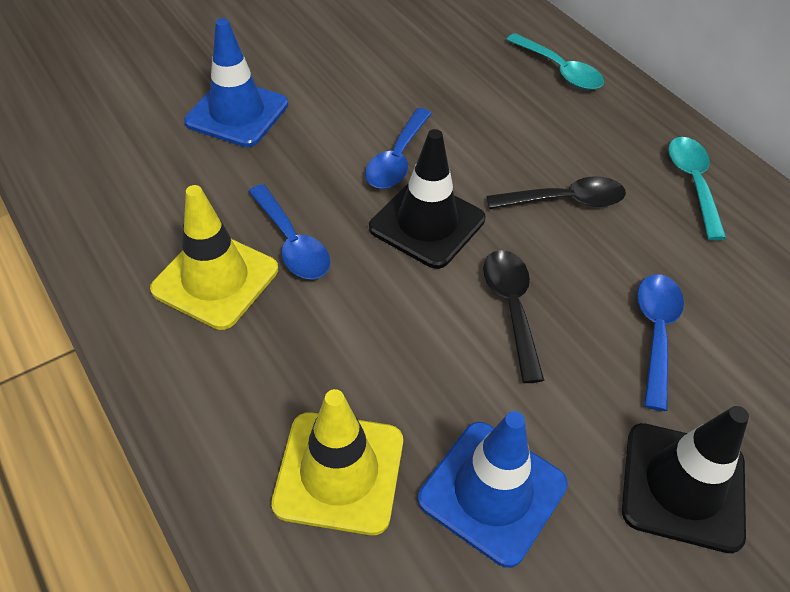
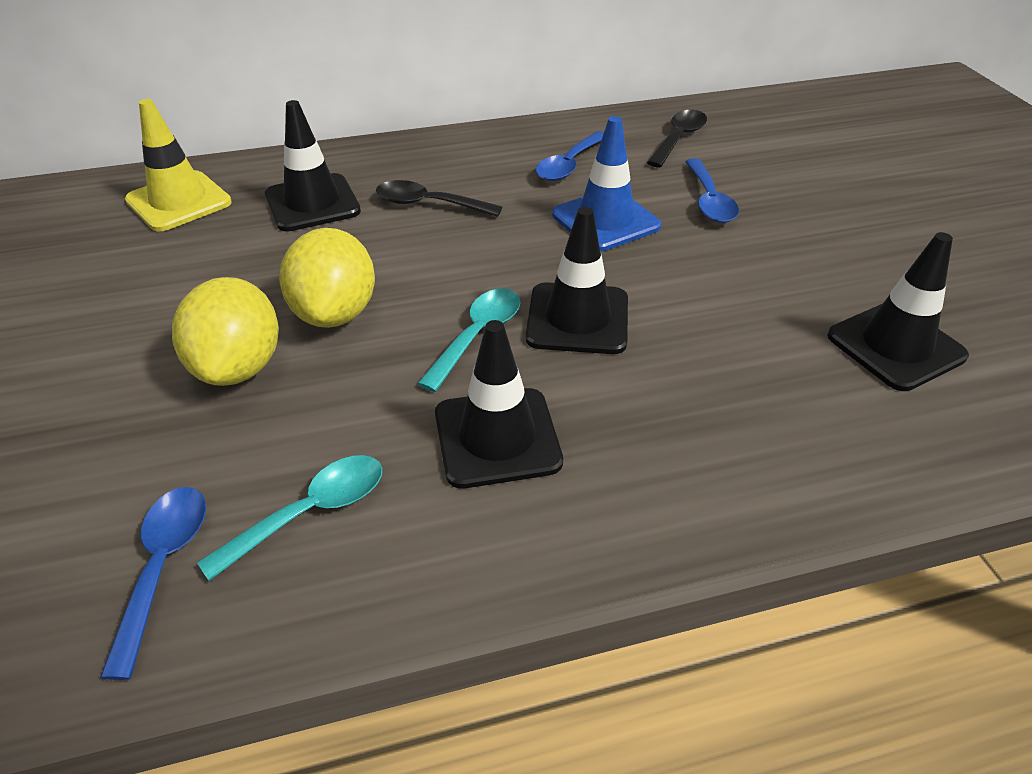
black traffic cone: [369,129,485,269] [622,406,749,553] = 2 -> [265,100,361,232] [435,320,563,488] [526,207,628,354] [827,232,969,391] = 4
blue traffic cone: [184,18,288,147] [418,411,568,568] = 2 -> [552,116,661,252] = 1
yellow lemon: none = 0 -> [172,277,279,386] [279,228,375,328] = 2
yellow traffic cone: [150,185,278,330] [271,389,403,535] = 2 -> [125,99,232,231] = 1

